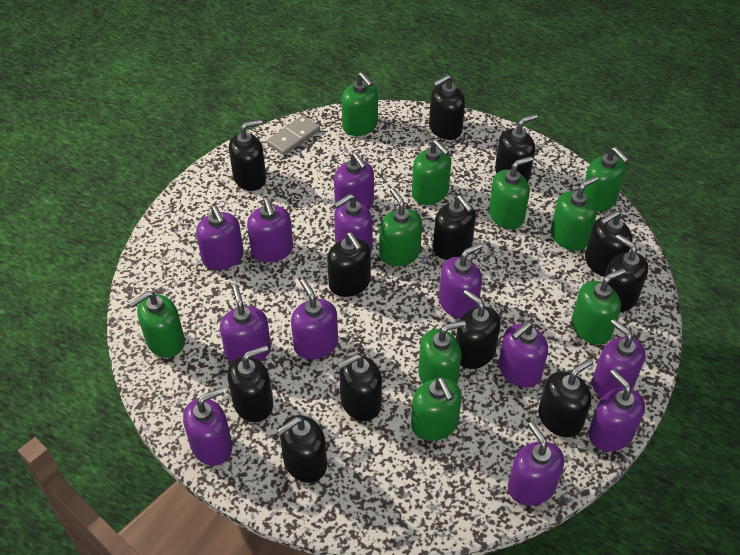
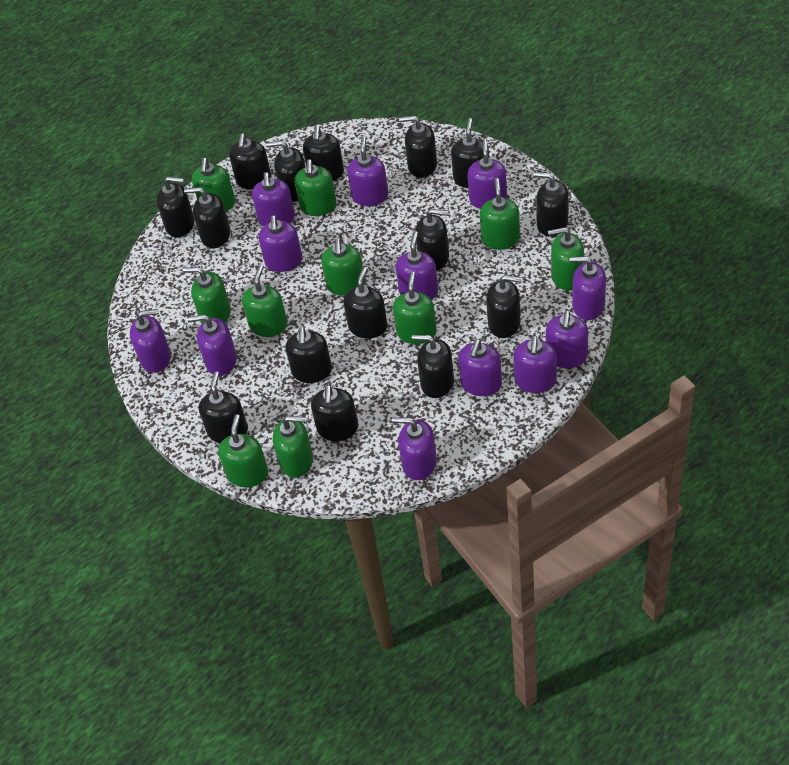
black soap dispenser: [227,345,273,422] [229,119,266,191] [277,415,327,483] [327,232,371,297] [337,354,382,421] [429,75,465,140] [433,195,476,260] [456,289,501,369] [495,114,538,182] [538,358,593,437] [585,211,632,277] [604,234,648,312] = 12 -> [157,176,194,237] [184,187,230,248] [199,372,248,443] [229,133,272,190] [267,141,305,202] [285,327,332,383] [303,126,344,181] [311,385,358,441] [343,267,388,339] [399,116,437,178] [412,335,454,398] [415,209,449,271] [451,118,489,188] [486,275,522,338] [533,172,569,237] = 15
grey domino: [267,115,320,155] = 1 -> none = 0

